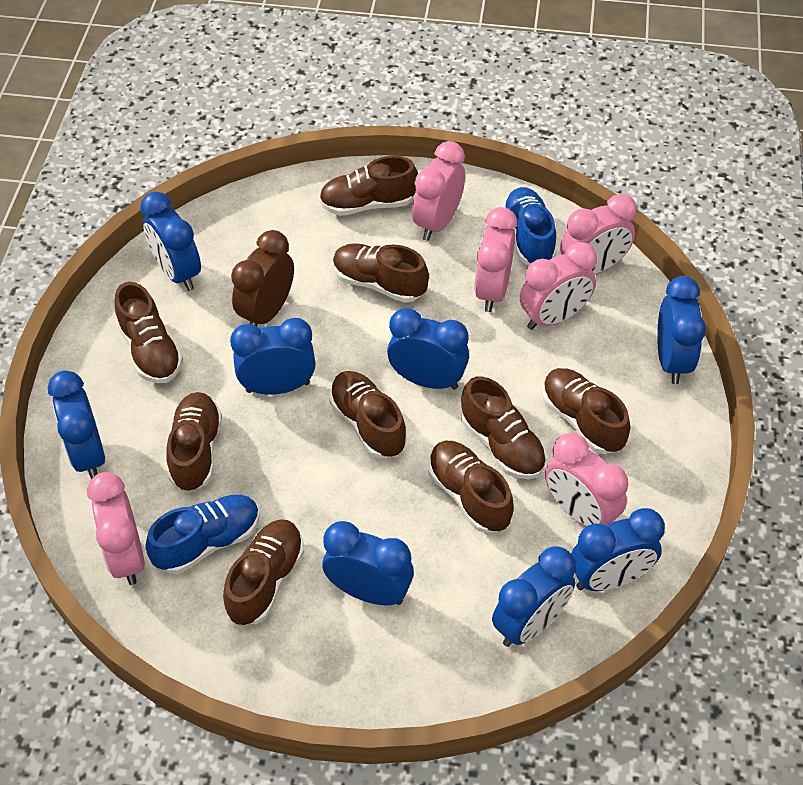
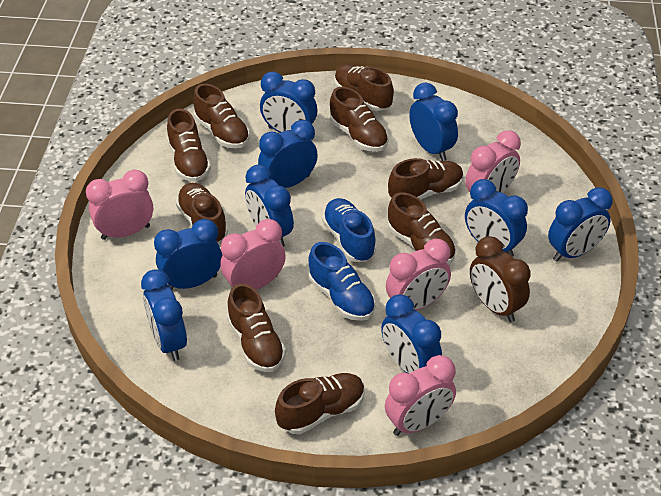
blue clock: [48,370,105,479] [140,192,201,291] [230,318,316,395] [323,521,414,605] [387,308,469,390] [492,546,576,647] [571,508,665,591] [657,276,706,384] = 8 -> [141,269,187,361] [154,219,222,289] [245,164,294,247] [258,120,318,188] [260,72,317,133] [381,294,442,373] [409,83,458,161] [465,179,528,257] [548,187,613,262] = 9
pink clock: [87,472,145,585] [412,141,465,241] [474,207,517,312] [520,242,597,330] [545,433,628,527] [560,194,637,275] = 6 -> [86,170,153,240] [220,219,286,290] [385,355,456,436] [386,239,451,311] [465,130,521,193] = 5

